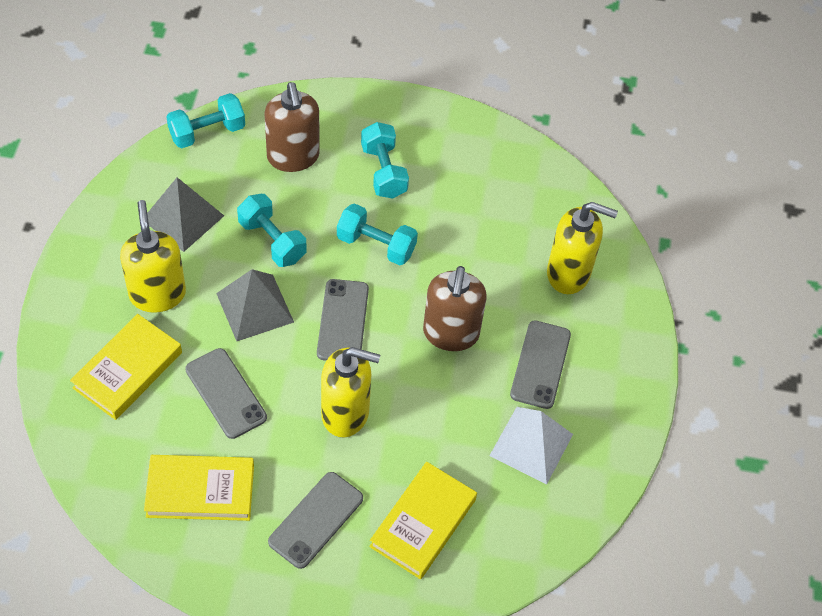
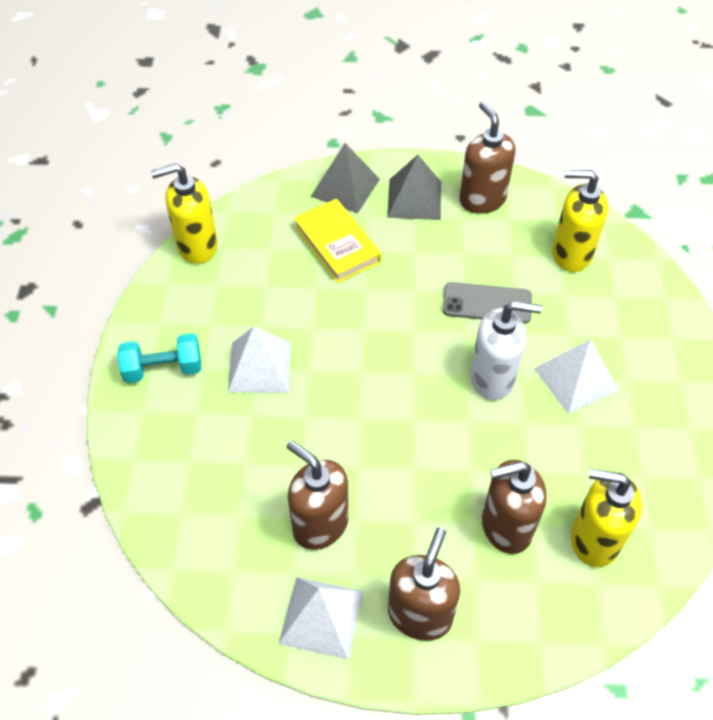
brown soap dispenser: [264,82,320,172] [423,266,487,351] = 2 -> [286,440,349,550] [388,527,461,641] [459,101,516,214] [482,459,547,554] = 4
grey phone: [185,348,267,439] [268,472,363,569] [317,279,369,361] [510,320,571,409] = 4 -> [442,282,532,324] = 1
turquoise dumbbell: [166,93,245,148] [237,194,307,267] [337,203,418,265] [361,122,409,199] = 4 -> [117,333,201,383] = 1
white pyramid: [489,407,573,485] = 1 -> [228,326,291,393] [278,577,364,660] [534,339,618,414] = 3
white soap dispenser: none = 0 -> [470,301,542,400] = 1
yellow book: [70,314,182,420] [144,455,254,521] [369,462,477,579] = 3 -> [294,199,381,283] = 1

